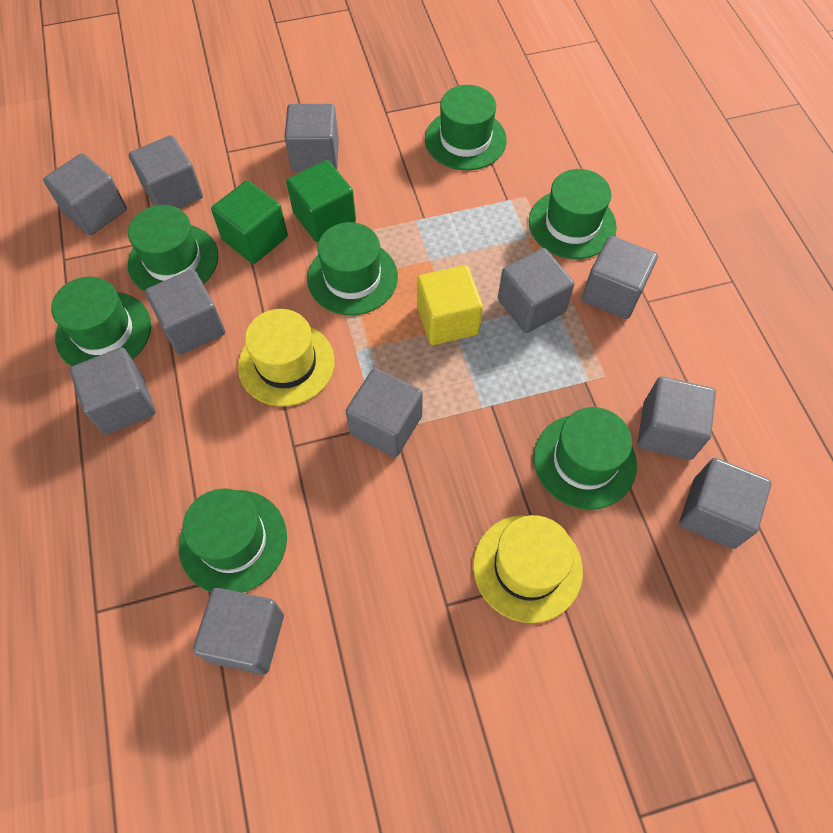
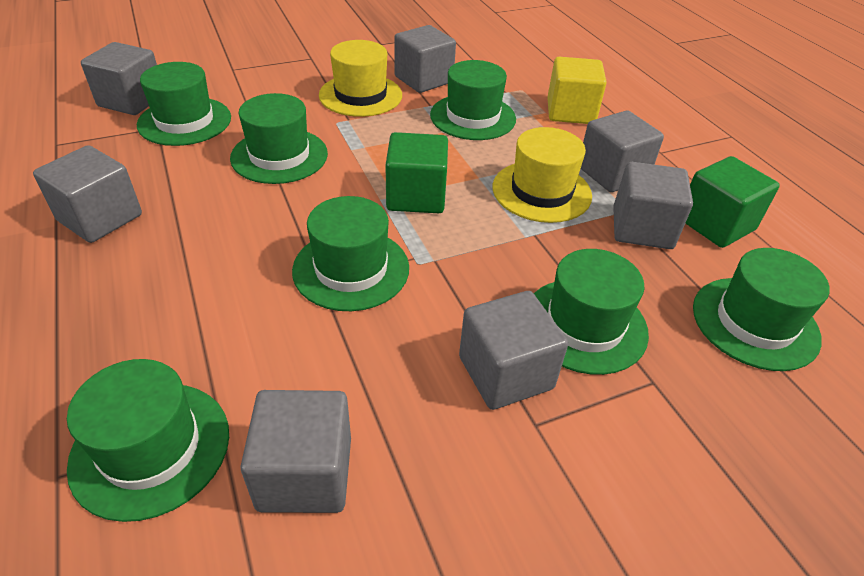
grey cube: [43,153,127,235] [69,347,156,435] [129,135,203,209] [145,269,225,355] [193,588,284,675] [284,104,339,172] [346,368,423,457] [498,248,575,333] [582,236,658,319] [637,376,716,460] [679,458,772,549] = 11 -> [33,145,142,243] [81,42,157,115] [240,390,351,513] [394,25,456,93] [459,291,568,410] [581,110,664,192] [613,162,693,249] = 7

